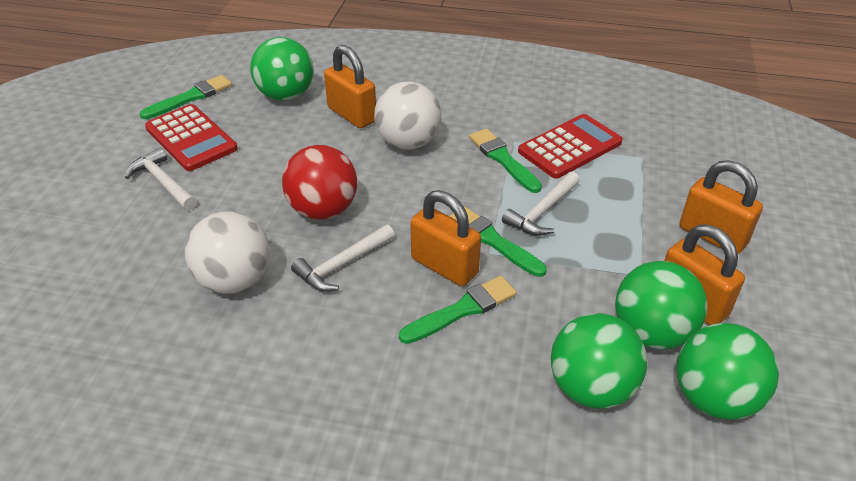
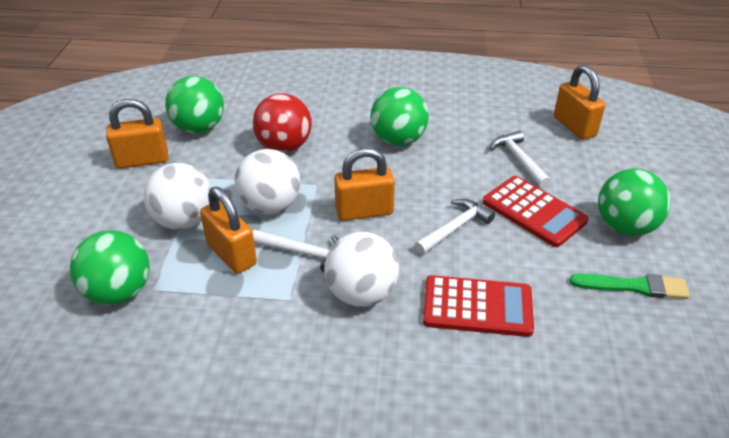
green brush: [139,75,232,119] [399,276,517,344] [449,206,547,277] [469,128,542,193] = 4 -> [570,274,690,299] = 1
white ball: [185,211,270,294] [374,82,441,149] = 2 -> [143,163,212,230] [234,149,301,214] [324,232,399,307] = 3

